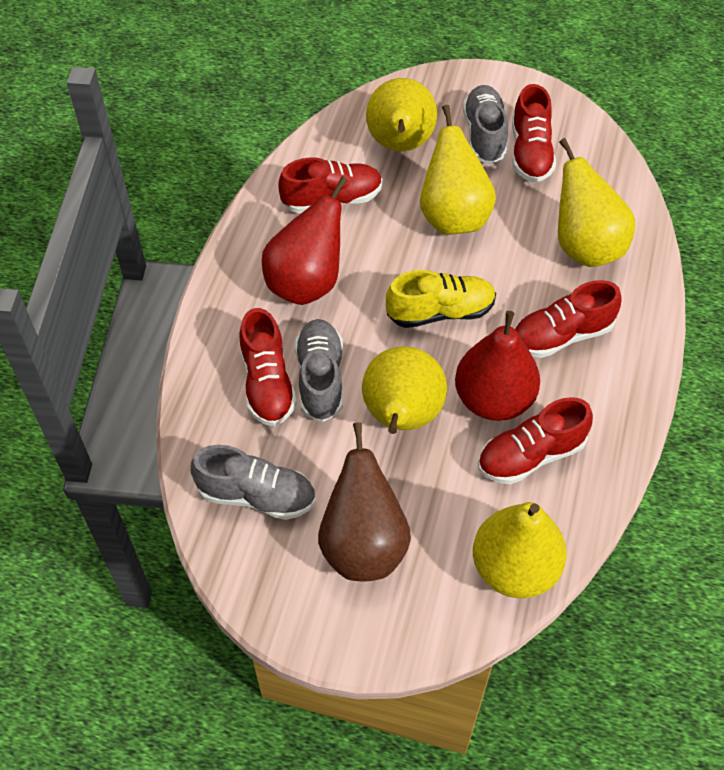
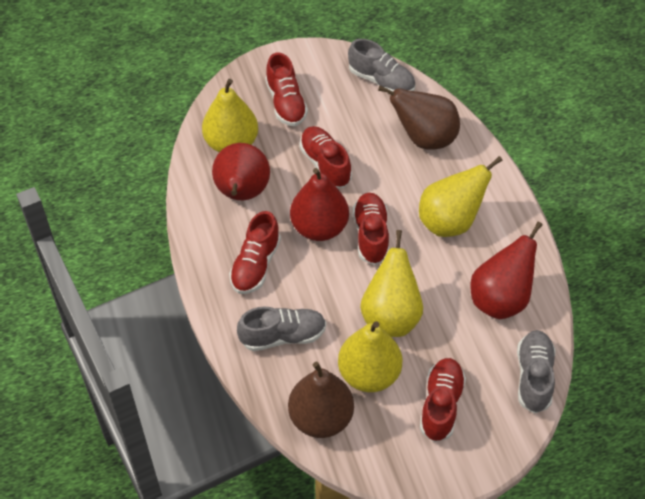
brown pear: [318,422,411,581] = 1 -> [288,362,354,438] [378,86,460,150] = 2
red pear: [262,176,348,305] [455,311,540,421] = 2 -> [212,143,270,200] [290,168,349,241] [471,222,543,319] = 3
yellow pear: [362,346,447,434] [366,78,437,152] [420,105,496,235] [473,502,567,598] [558,138,635,267] = 5 -> [202,79,258,152] [338,321,402,392] [360,230,423,337] [419,156,503,237] = 4
yellow shoe: [386,270,496,328] = 1 -> none = 0

